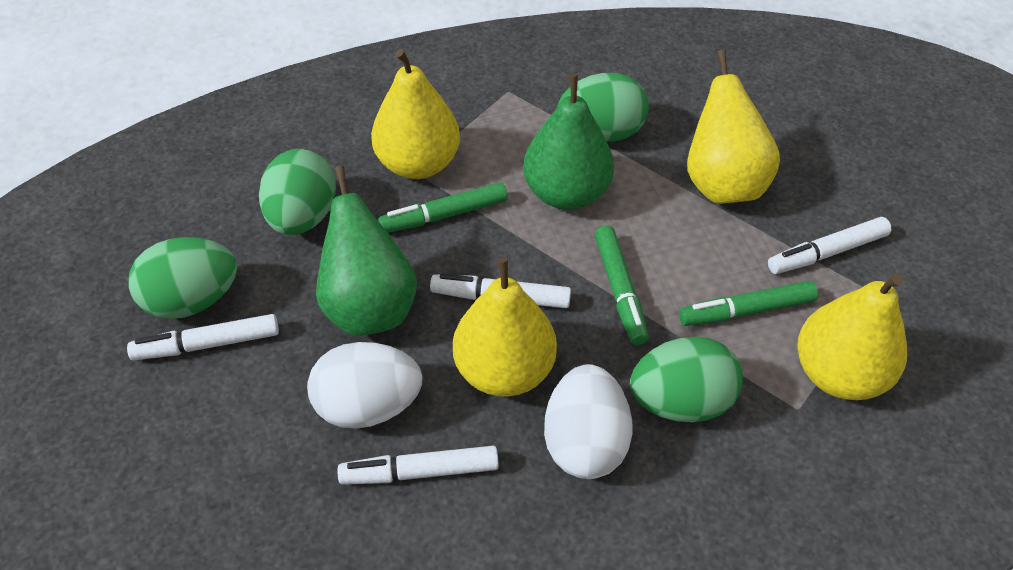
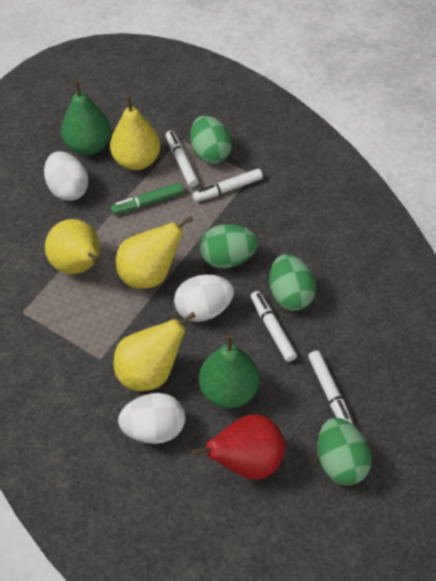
green marker: [378,182,508,233] [595,226,649,345] [679,281,818,326] = 3 -> [111,182,184,215] = 1
red pear: none = 0 -> [192,414,285,479] = 1
white egg: [307,342,422,429] [544,364,632,479] = 2 -> [44,151,89,201] [118,393,185,444] [174,275,234,322] = 3

